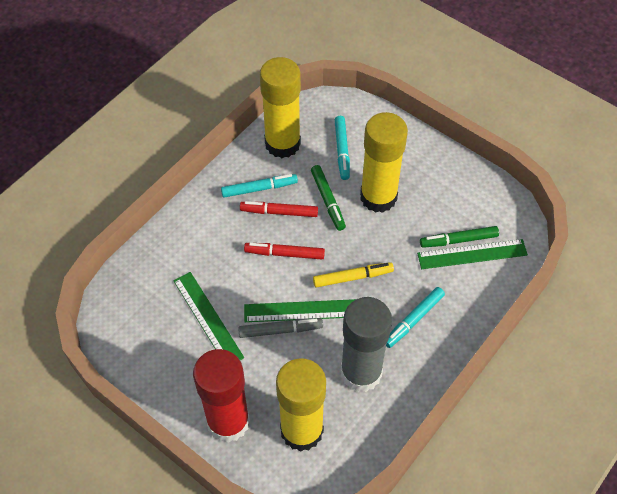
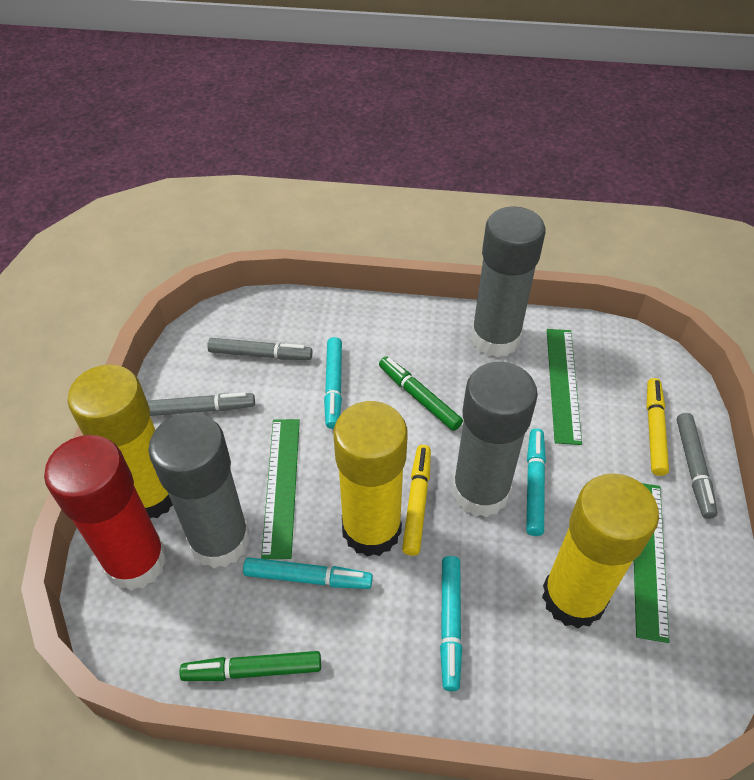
grey glue stick: [341,297,392,392] = 1 -> [148,413,250,568] [452,362,538,517] [471,206,545,358] = 3
grey marker: [238,318,323,338] = 1 -> [147,392,255,416] [207,338,312,360] [677,413,718,519] = 3
red marker: [240,201,318,217] [244,243,325,259] = 2 -> none = 0
turquoise marker: [221,174,298,198] [335,116,350,180] [386,287,445,348] = 3 -> [243,557,373,589] [324,337,342,429] [440,556,462,691] [526,428,546,536] = 4
yellow marker: [313,262,394,288] = 1 -> [402,445,431,556] [646,378,669,476] = 2

